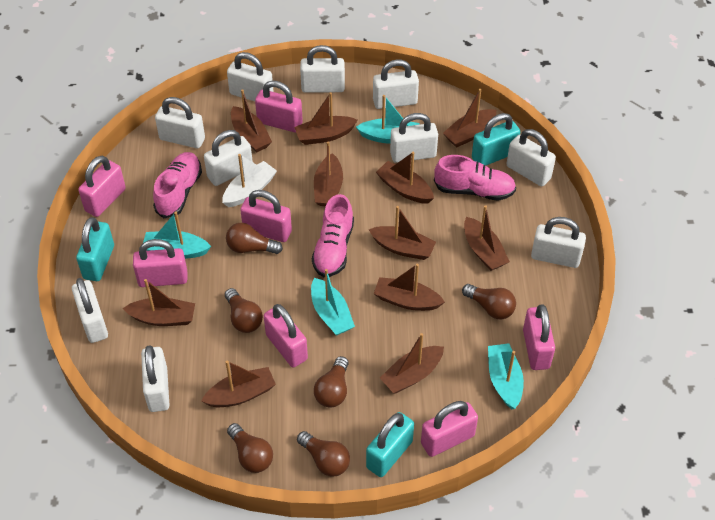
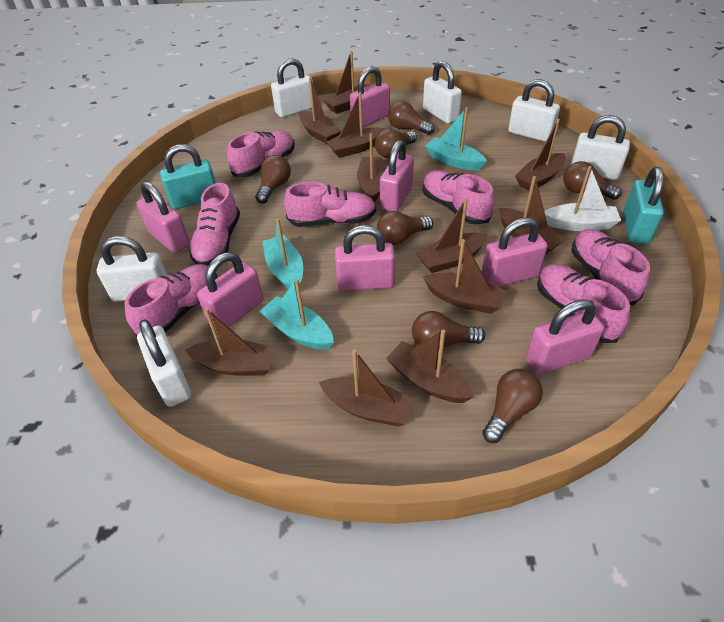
brown light bulb: [225,288,263,333] [226,223,283,254] [227,423,273,473] [297,431,350,477] [314,356,349,408] [462,284,516,319] = 6 -> [255,155,291,203] [375,129,417,158] [377,211,433,245] [388,101,435,135] [412,311,485,348] [482,369,543,443] [563,161,622,200] = 7
pink shoe: [153,152,202,218] [312,194,354,277] [434,155,516,201] = 3 -> [125,264,218,337] [189,183,240,266] [227,131,295,177] [284,182,376,227] [423,170,494,225] [537,264,630,343] [571,229,650,306] = 7
turquoise boat: [143,212,211,259] [311,269,355,335] [356,95,420,143] [488,343,524,409] = 4 -> [260,279,334,350] [262,218,303,289] [425,107,487,170] = 3
turquoise padlock: [76,217,114,281] [366,412,414,477] [472,113,520,166] = 3 -> [160,144,216,209] [623,167,664,244] = 2
white padlock: [72,278,108,343] [141,345,169,412] [155,97,205,148] [204,130,253,186] [227,52,274,101] [300,45,345,93] [373,59,419,109] [390,113,438,163] [506,129,556,186] [531,217,586,268] = 10 -> [97,236,167,302] [137,319,191,407] [271,58,313,118] [423,61,462,124] [508,79,560,142] [571,115,630,180] = 6

